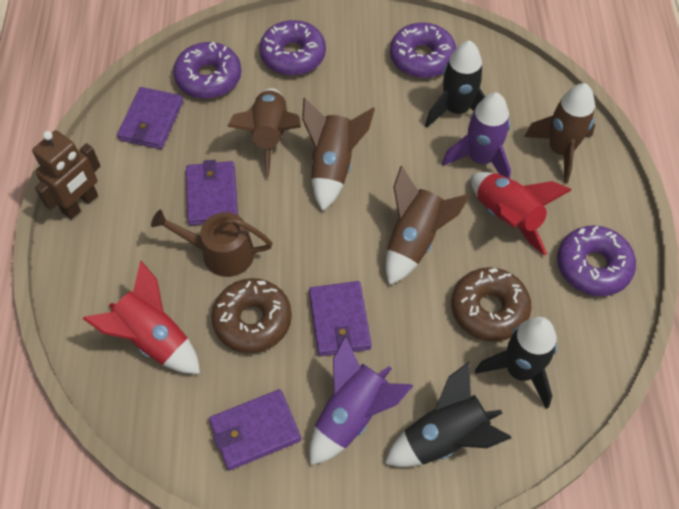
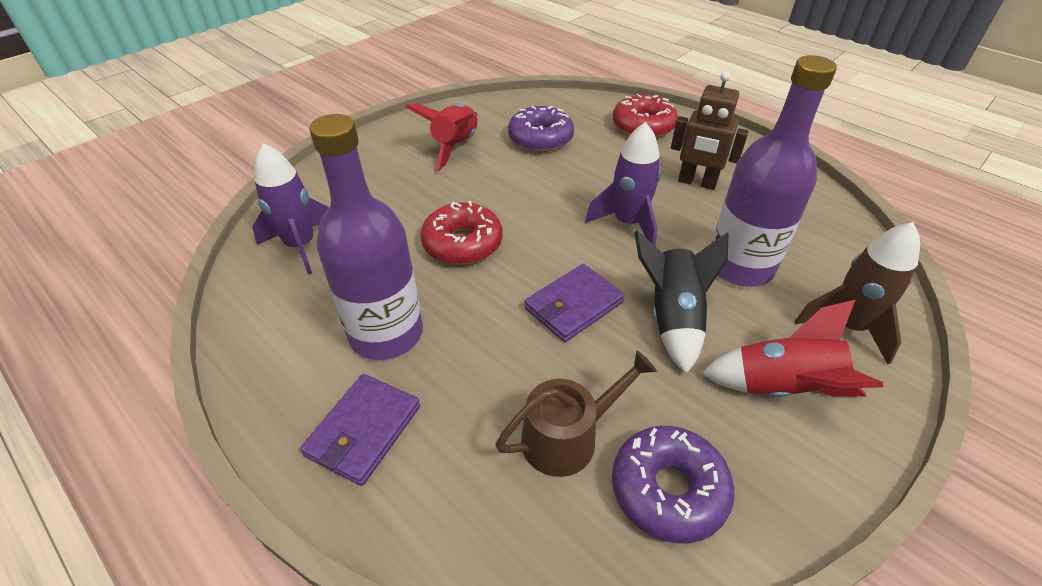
black rocket: [384,362,511,467] [425,40,485,128] [475,317,557,409] = 3 -> [634,230,729,374] = 1
brown donut: [211,278,292,353] [452,267,532,341] = 2 -> none = 0
brown rocket: [227,88,301,177] [302,98,375,211] [385,166,471,285] [524,83,595,183] = 4 -> [795,222,920,365] = 1
purple bottle: none = 0 -> [309,114,423,360] [712,55,837,287] = 2
purple donut: [173,42,241,99] [259,20,326,76] [390,23,456,78] [557,225,636,296] = 4 -> [508,106,574,152] [612,426,734,544] = 2
purple wallet: [117,87,183,149] [186,160,238,225] [209,389,301,470] [309,281,372,356] = 4 -> [300,374,420,486] [524,264,625,342] = 2
red donut: none = 0 -> [420,201,503,265] [613,94,678,138] = 2

